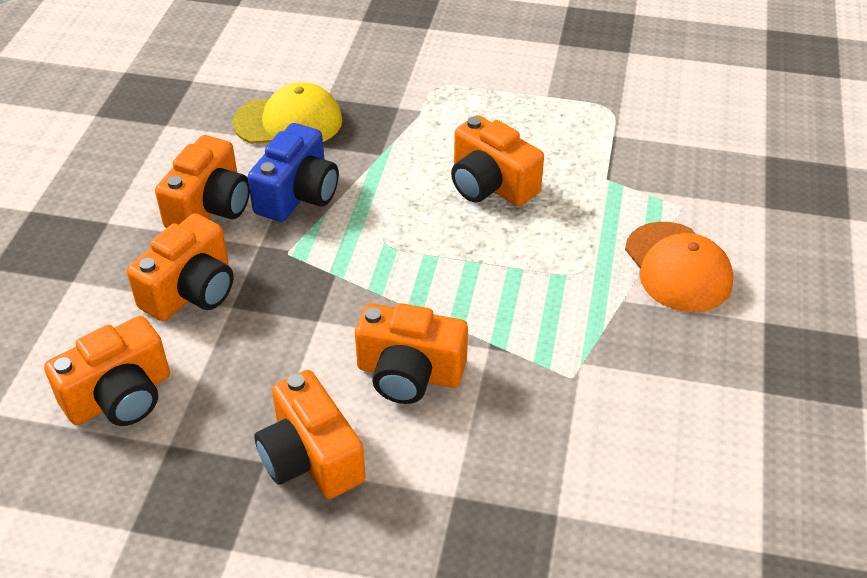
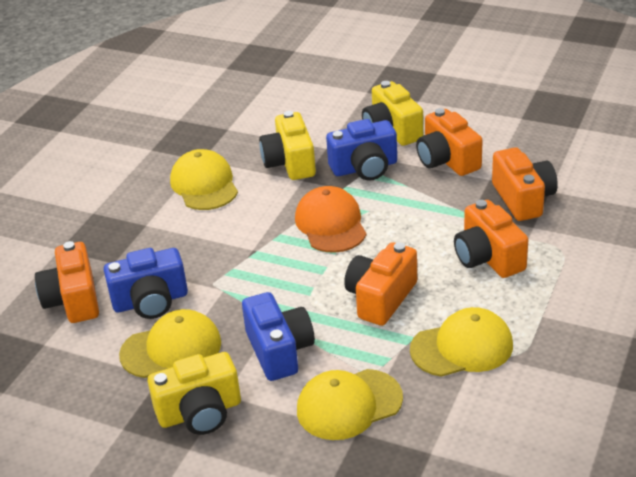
blue camera: [247,123,339,222] = 1 -> [104,248,188,319] [242,292,315,381] [326,119,397,181] = 3
orange camera: [44,316,170,426] [127,213,233,321] [155,135,250,228] [254,370,365,499] [355,303,468,404] [451,115,544,206] = 6 -> [35,241,99,323] [344,242,417,326] [416,108,483,176] [454,200,528,278] [492,147,558,221] = 5
yellow camera: none = 0 -> [148,352,241,435] [259,111,316,180] [362,81,423,146] = 3
yellow cap: [232,82,342,144] = 1 -> [119,309,221,378] [170,149,238,210] [297,369,403,440] [410,307,513,377] = 4

